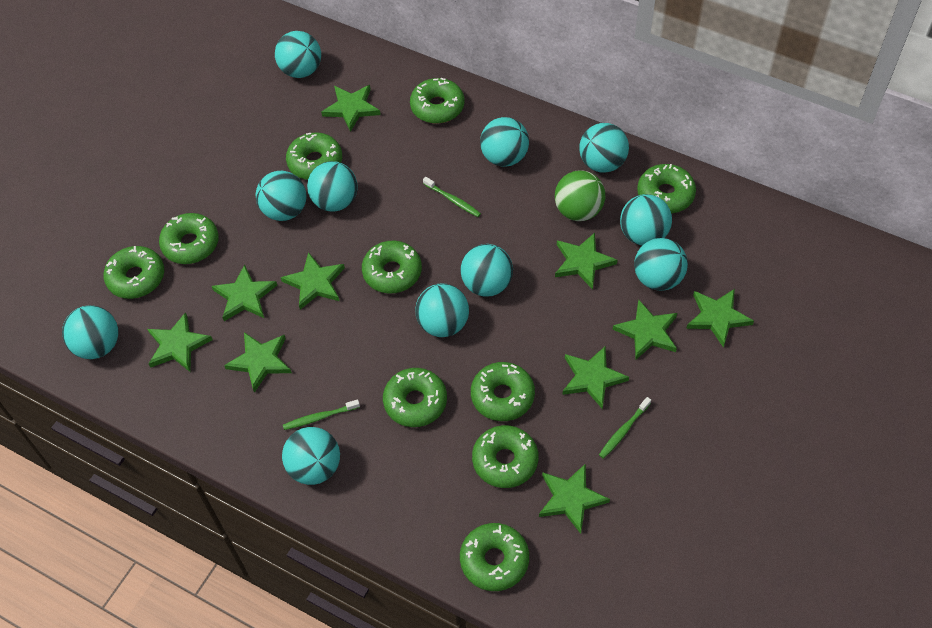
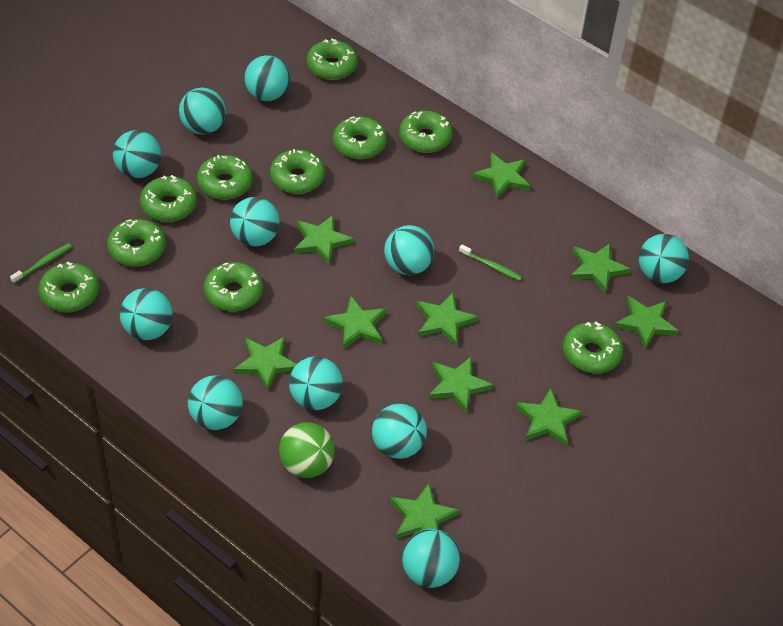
green toothbrush: [283,399,360,430] [423,177,481,217] [599,397,651,459] = 3 -> [10,243,72,283] [459,245,522,281] = 2

